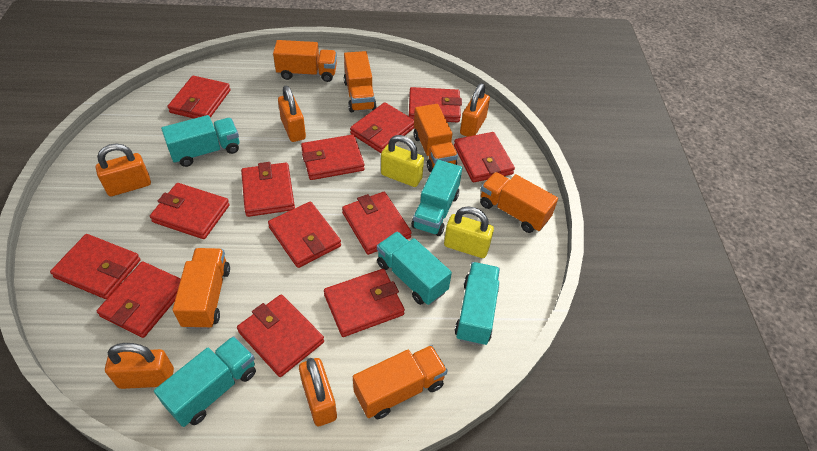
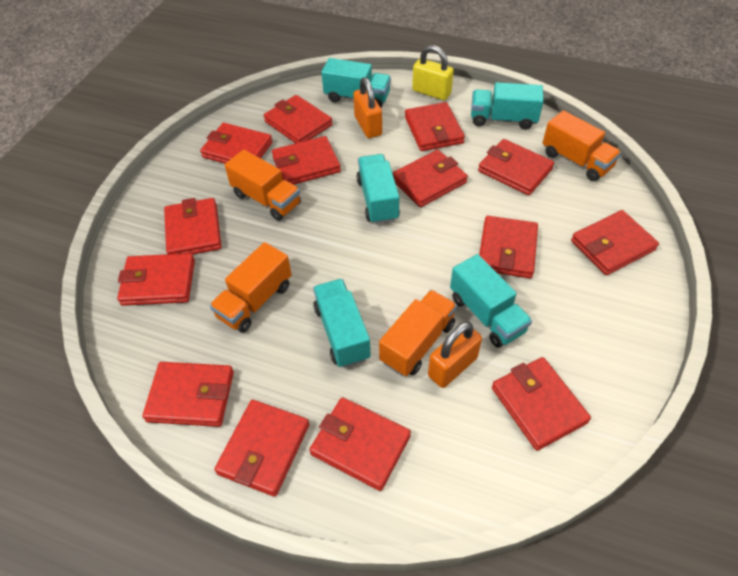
orange padlock: [96,143,151,196] [105,343,174,389] [278,85,306,142] [299,358,337,426] [460,83,490,137] = 5 -> [353,77,382,138] [428,321,482,388] = 2
orange truck: [172,248,230,329] [273,40,337,82] [344,51,377,112] [353,345,448,419] [414,104,458,172] [480,172,558,233] = 6 -> [209,242,292,333] [225,150,301,221] [379,290,457,376] [543,110,621,181] = 4
red wallet: [50,234,141,299] [97,262,181,338] [150,183,230,239] [168,76,231,118] [237,294,324,377] [241,162,295,217] [268,202,341,268] [301,134,365,180] [324,269,405,337] [342,192,412,255] [350,102,414,153] [409,87,462,122] [454,132,515,182] = 13 -> [117,253,195,306] [142,362,234,427] [164,198,221,254] [200,123,273,164] [214,400,309,497] [264,95,333,143] [272,136,341,185] [309,397,411,491] [392,150,468,207] [405,102,465,151] [478,139,554,195] [479,216,538,278] [492,357,591,451] [571,210,659,275] = 14
yellow padlock: [381,135,424,187] [444,206,494,258] = 2 -> [412,45,454,100] = 1

